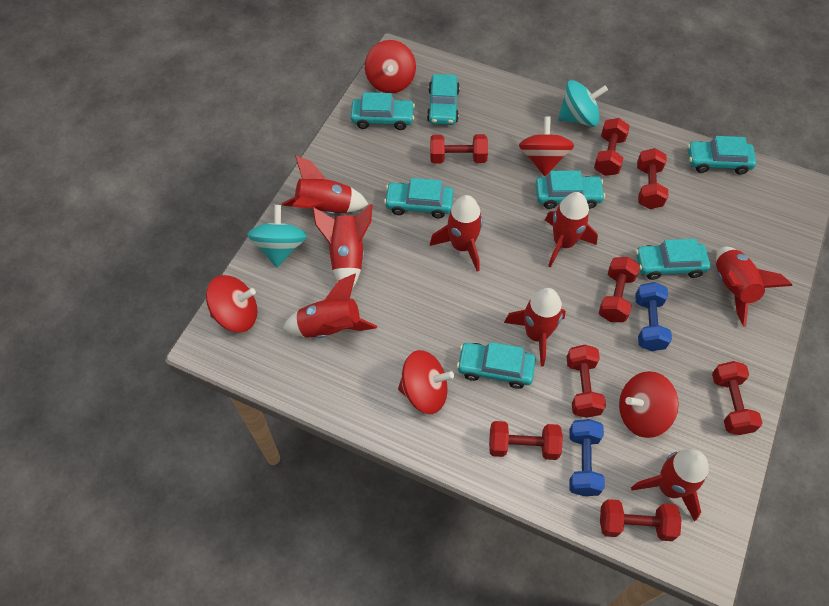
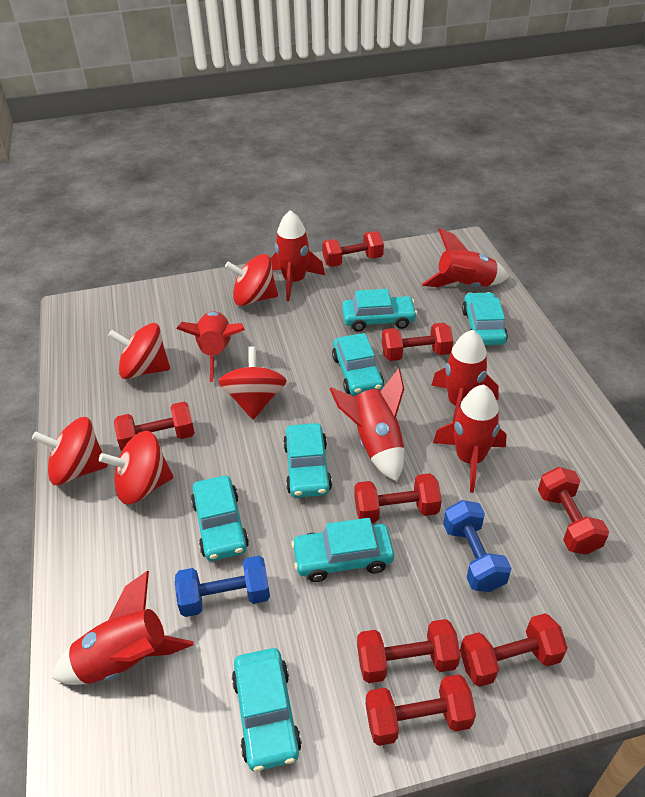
red rocket: [282,156,368,214] [282,274,377,338] [313,204,373,287] [430,195,483,272] [504,288,566,367] [545,192,598,268] [631,449,709,522] [716,247,792,327] = 8 -> [52,571,194,685] [176,312,245,382] [271,210,325,301] [330,368,404,482] [422,228,509,287] [432,330,499,422] [433,385,507,493] = 7
turquoise spinning top: [247,205,307,267] [558,80,608,127] = 2 -> none = 0

